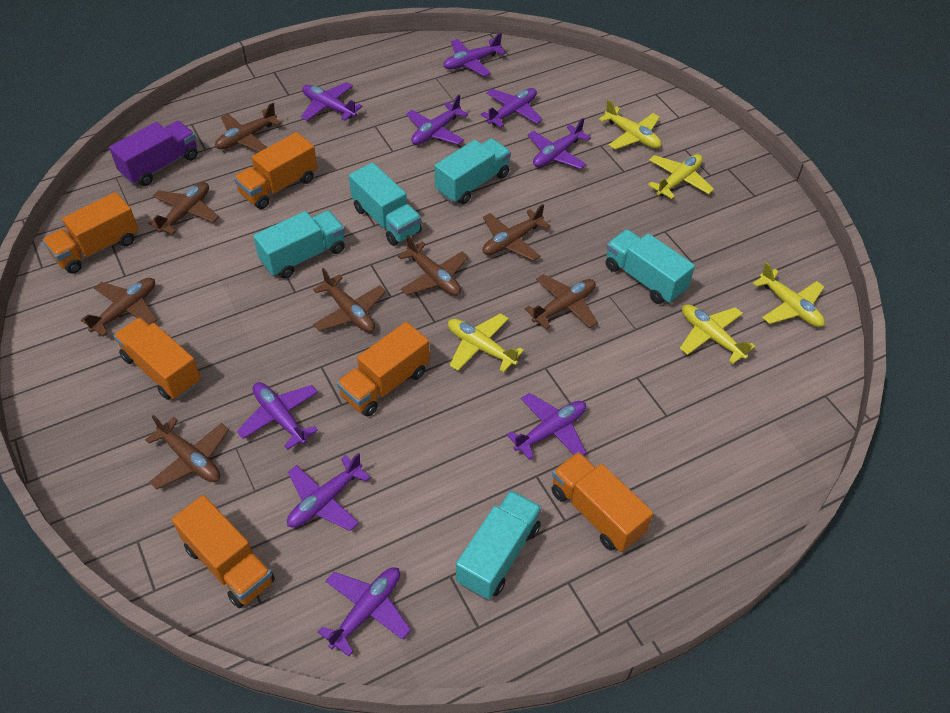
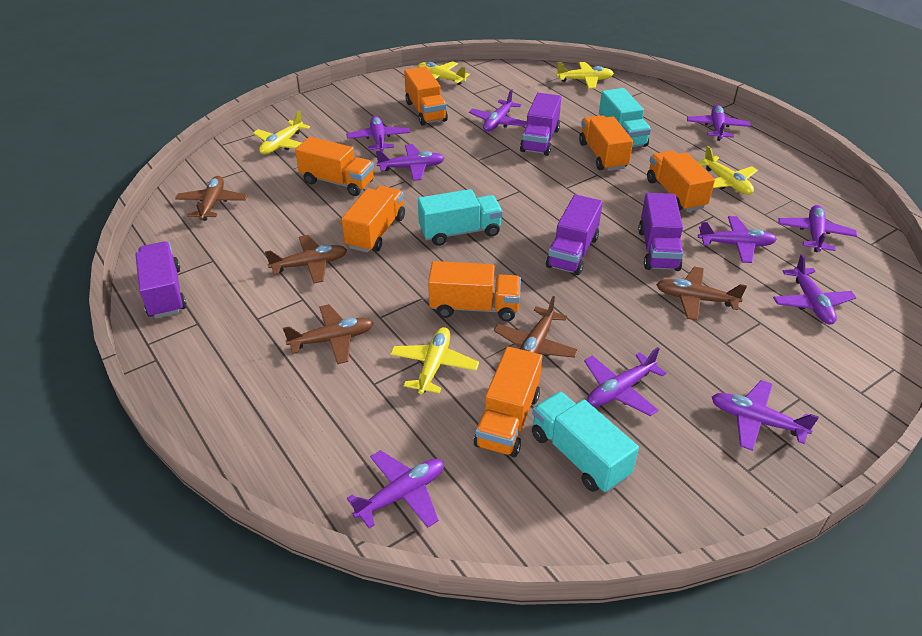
brown plane: [81,278,157,337] [145,415,229,489] [148,182,219,235] [215,103,282,152] [313,268,386,332] [398,235,469,296] [483,204,550,261] [525,274,598,329] = 8 -> [175,176,248,221] [265,235,347,284] [283,304,373,364] [494,296,579,358] [656,267,747,321] = 5
orange truck: [43,192,139,274] [114,317,201,400] [172,495,275,608] [234,132,317,209] [337,322,430,417] [551,452,653,552] = 6 -> [295,137,374,196] [341,186,405,253] [404,66,448,126] [428,261,521,321] [474,347,542,457] [579,115,633,171] [647,151,715,212] = 7
purple plane: [237,382,318,450] [287,453,371,531] [301,82,363,121] [318,567,411,657] [406,95,468,145] [443,33,506,77] [481,88,543,127] [507,393,586,460] [528,118,591,169] = 9 -> [346,116,410,152] [347,450,444,528] [376,144,444,181] [469,89,527,132] [584,347,666,416] [687,105,751,141] [698,216,777,263] [712,380,819,451] [773,254,857,325] [779,205,857,252] = 10
purple truck: [109,121,198,186] = 1 -> [135,241,186,318] [520,93,561,156] [546,194,603,275] [638,193,683,271] = 4
turquoise truck: [253,211,345,279] [349,163,422,246] [435,138,511,204] [456,490,542,600] [605,229,695,304] = 5 -> [418,189,503,246] [532,391,639,493] [599,88,651,147] = 3

